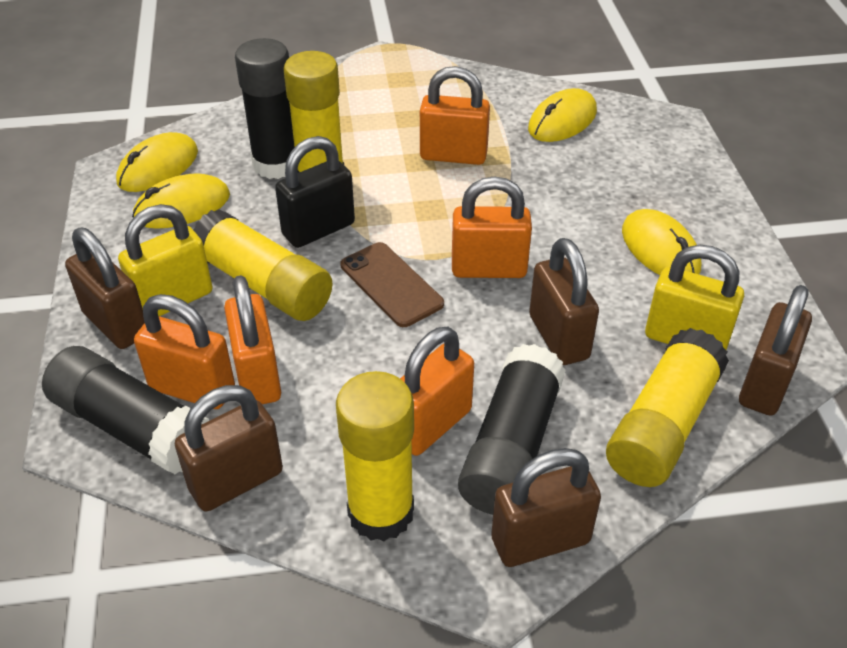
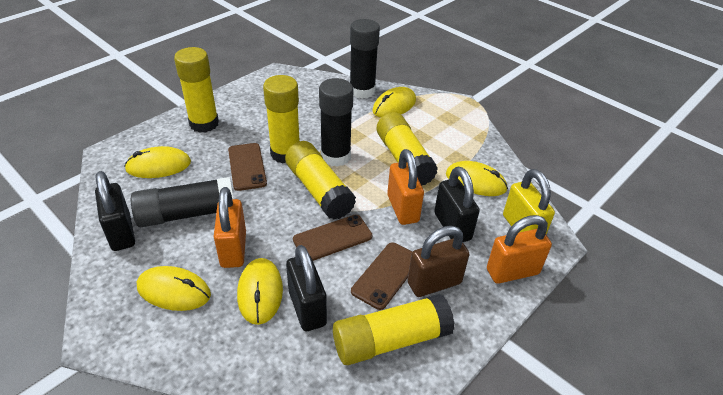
black padlock: [275,136,355,248] = 1 -> [95,171,135,251] [286,245,327,331] [434,167,480,242] = 3
brown padlock: [65,228,145,349] [175,385,283,511] [491,448,601,567] [529,238,599,365] [739,285,812,416] = 5 -> [408,226,470,297] = 1
brown phone: [340,242,444,327] = 1 -> [228,143,267,191] [293,215,373,261] [351,242,412,310] = 3
orange padlock: [134,294,235,409] [224,275,281,404] [400,327,474,456] [420,66,490,165] [452,176,532,278] = 5 -> [214,187,246,268] [387,149,424,225] [487,215,552,284] = 3
yellow glue stick: [193,209,333,321] [284,51,344,173] [336,371,414,541] [606,328,729,487] = 4 -> [174,47,219,133] [263,75,300,164] [285,141,356,220] [333,294,455,365] [377,112,438,186] = 5
yellow mouse: [116,132,198,192] [132,173,230,229] [528,88,597,142] [622,209,701,275] = 4 -> [124,146,191,178] [137,266,211,311] [237,258,283,325] [372,87,416,118] [446,161,508,196] = 5
yellow padlock: [118,204,213,316] [645,245,744,350] = 2 -> [503,169,555,235] = 1

